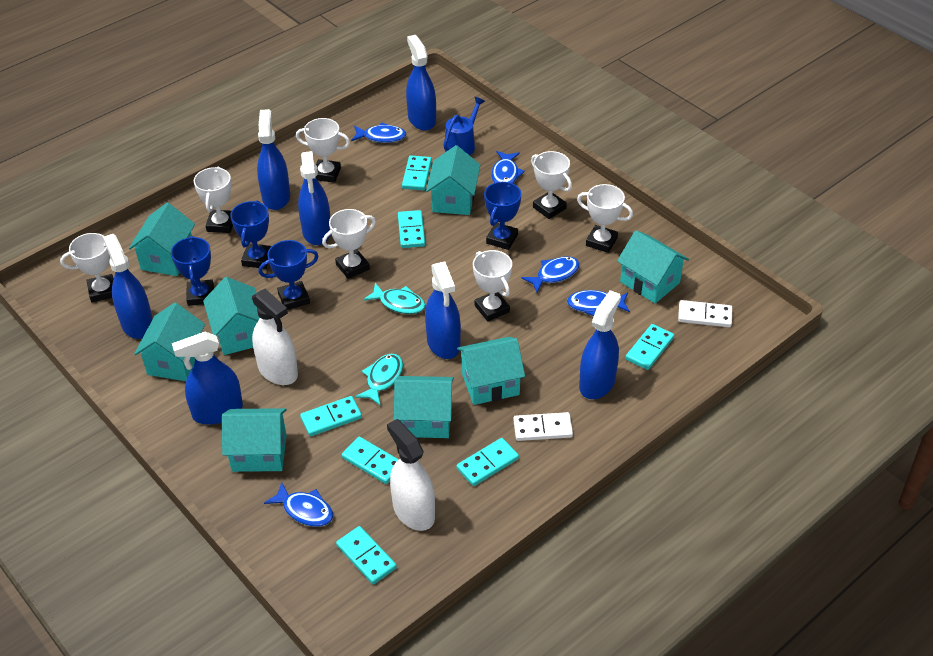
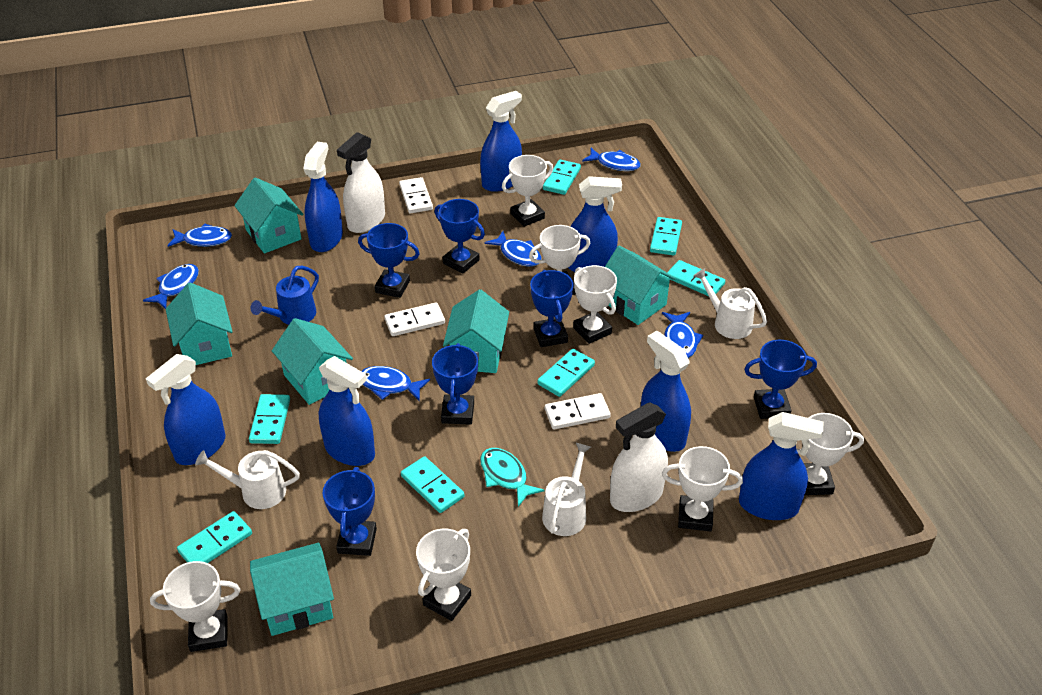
blue fish: [264,482,333,527] [351,123,406,143] [491,151,525,183] [521,256,580,293] [567,290,630,316] = 5 -> [143,264,199,309] [167,224,232,247] [361,366,430,401] [485,231,542,267] [582,148,641,171] [662,312,703,358] = 6
blue trophy: [171,236,214,306] [230,200,272,269] [259,240,319,310] [484,182,521,250] = 4 -> [323,467,377,556] [358,223,420,298] [432,343,478,425] [434,199,485,273] [530,270,573,347] [744,340,817,419] = 6
turquoise fish: [355,354,403,406] [363,283,425,314] = 2 -> [480,448,545,507] = 1
turquoise house: [129,203,195,276] [134,303,205,381] [203,277,260,355] [222,408,287,472] [394,376,454,438] [426,145,480,215] [457,337,525,405] [617,230,689,303] = 8 -> [166,283,233,365] [234,177,303,253] [250,543,334,636] [272,318,353,405] [443,289,509,373] [605,246,676,325] = 6
white domino: [513,412,573,441] [678,300,732,327] = 2 -> [384,302,445,336] [399,177,433,213] [545,393,611,429] = 3
white watering can: none = 0 -> [195,450,300,509] [542,443,591,536] [694,268,767,339] = 3

